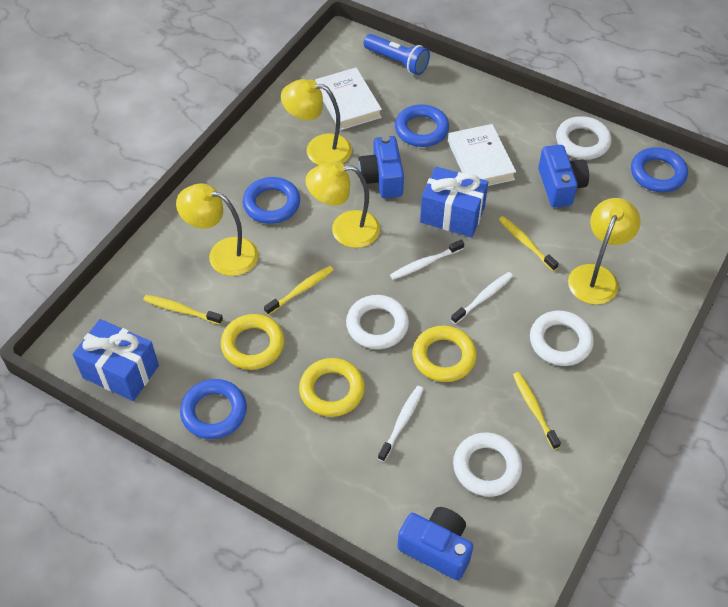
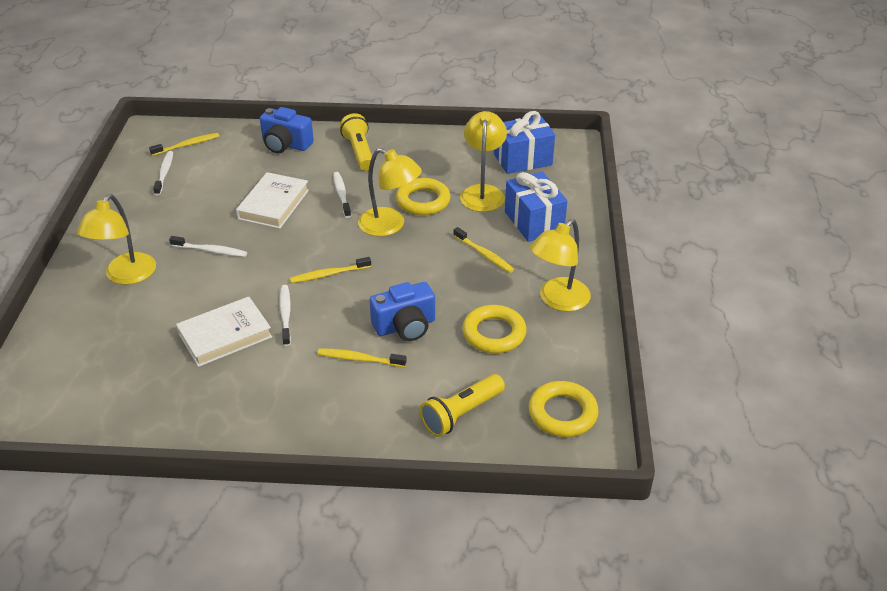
blue camera: [358,135,404,198] [397,507,473,580] [538,145,589,208] = 3 -> [260,107,314,154] [370,282,435,341] = 2
blue flashlight: [364,34,430,75] = 1 -> none = 0
blue ring: [180,379,247,439] [243,177,300,224] [395,104,449,147] [631,147,688,192] = 4 -> none = 0
white ring: [346,295,409,349] [453,432,522,497] [530,311,594,366] [556,116,612,160] = 4 -> none = 0
white toothbrush: [378,386,424,462] [390,240,464,280] [451,272,513,324] = 3 -> [153,151,173,195] [169,236,247,257] [279,285,291,346] [333,172,351,218] = 4
yellow flashlight: none = 0 -> [340,113,372,171] [420,374,505,437] = 2

